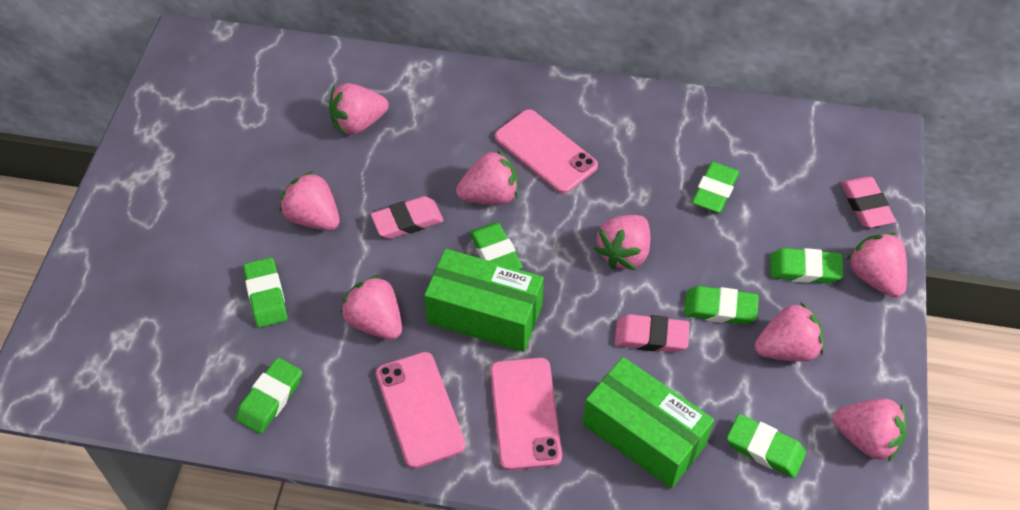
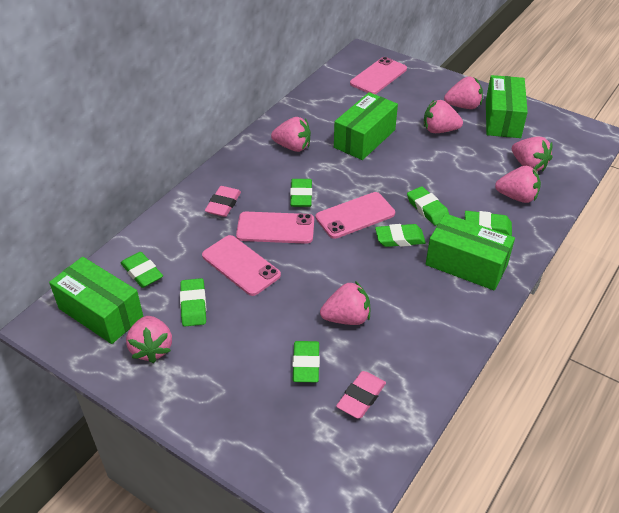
green box: [424,249,544,352] [583,357,714,488] = 2 -> [49,257,143,344] [334,92,398,160] [426,213,515,291] [486,75,528,138] = 4
pink eraser: [371,196,444,239] [615,314,690,353] [841,177,896,228] = 3 -> [205,186,241,217] [336,371,386,419] = 2
pink phone: [376,352,466,469] [490,358,562,470] [495,109,598,194] = 3 -> [202,235,281,296] [236,212,314,244] [316,192,395,239] [350,57,407,94] = 4
pink strawberry: [280,171,340,231] [329,83,389,135] [340,275,402,340] [456,150,518,204] [594,215,650,270] [755,302,824,362] [833,399,907,462] [847,232,907,298] = 8 -> [126,316,172,363] [271,117,311,152] [320,281,370,325] [424,100,463,133] [444,76,483,109] [495,166,541,203] [512,137,553,172] = 7

